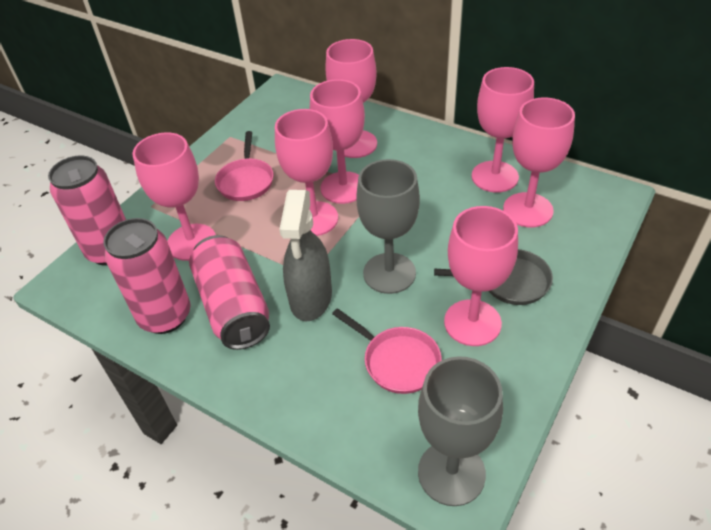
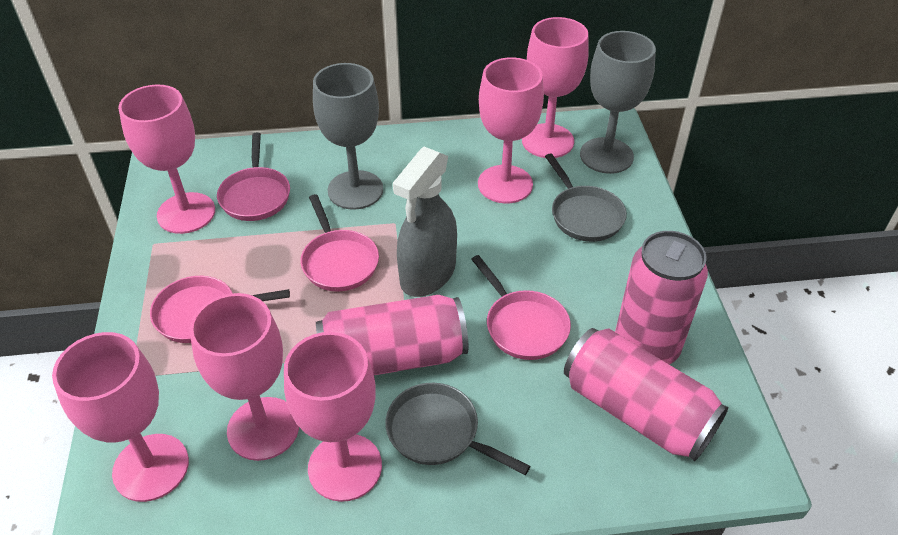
grey pan: [434,249,553,305] = 1 -> [385,383,530,475] [545,153,627,242] = 2
pink goblet: [132,132,216,261] [275,109,338,236] [310,79,365,204] [325,39,377,158] [444,206,518,346] [472,67,534,193] [503,98,575,227] = 7 -> [52,332,189,502] [118,85,215,234] [189,293,299,461] [284,332,382,502] [478,57,544,203] [522,17,589,158] = 6
pink pan: [215,131,274,201] [332,308,442,394] = 2 -> [150,276,290,343] [217,133,290,221] [300,194,379,291] [471,255,571,360] = 4

